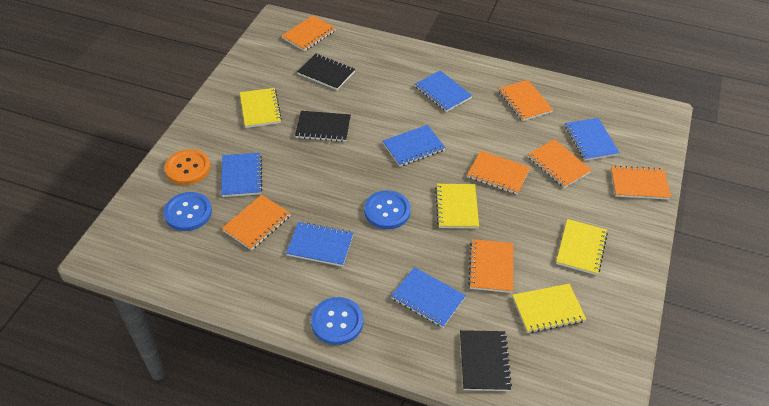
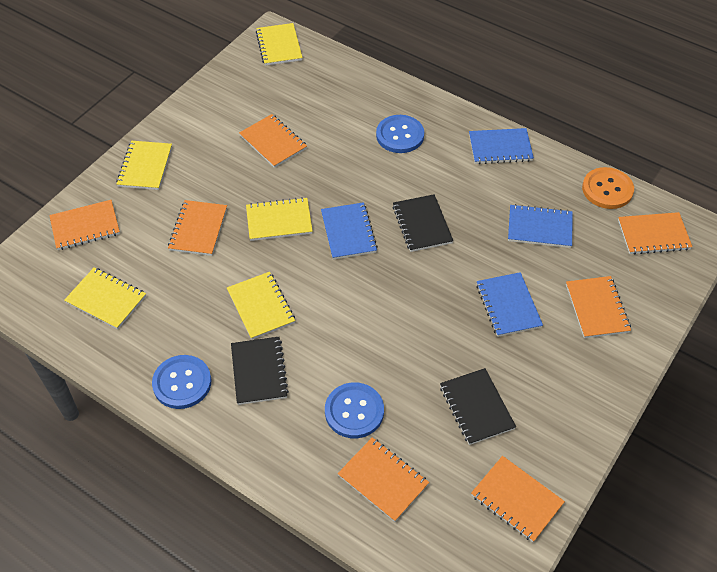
blue notebook: [221,153,262,197] [286,222,353,267] [383,125,446,167] [391,267,466,328] [415,71,473,112] [565,118,620,161] = 6 -> [321,202,378,260] [469,128,534,164] [476,272,543,337] [508,204,573,248] = 4
yellow notebook: [240,88,282,128] [435,184,479,229] [512,284,586,333] [556,219,608,275] = 4 -> [64,268,146,329] [116,141,172,190] [227,272,295,340] [246,197,313,241] [256,23,303,66] = 5

